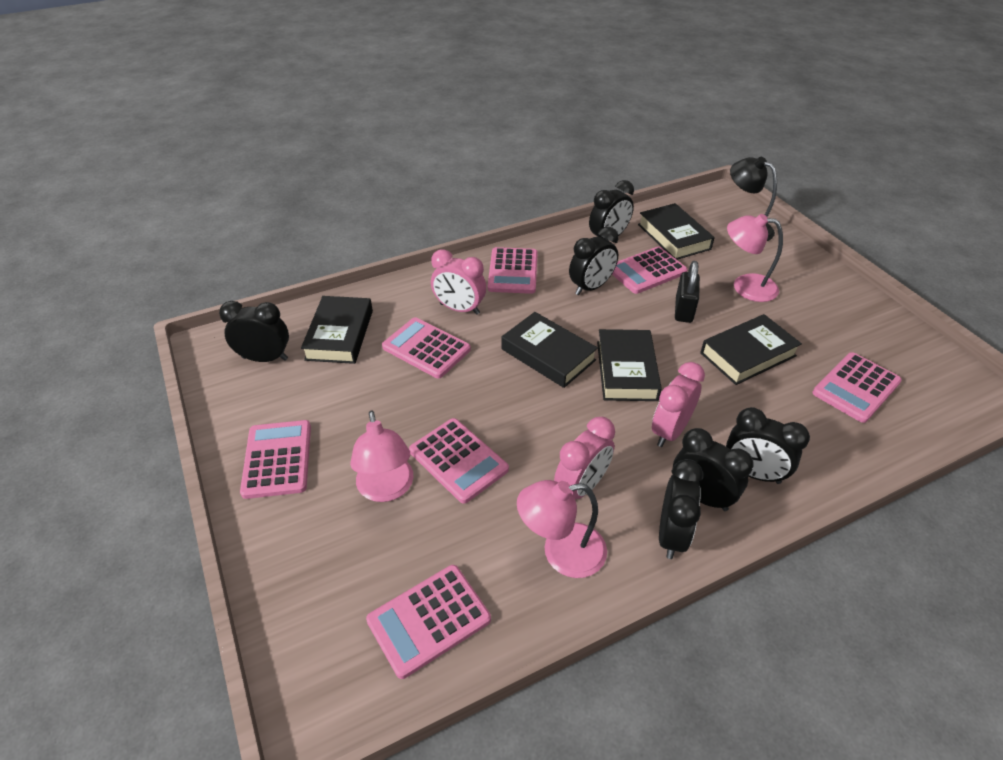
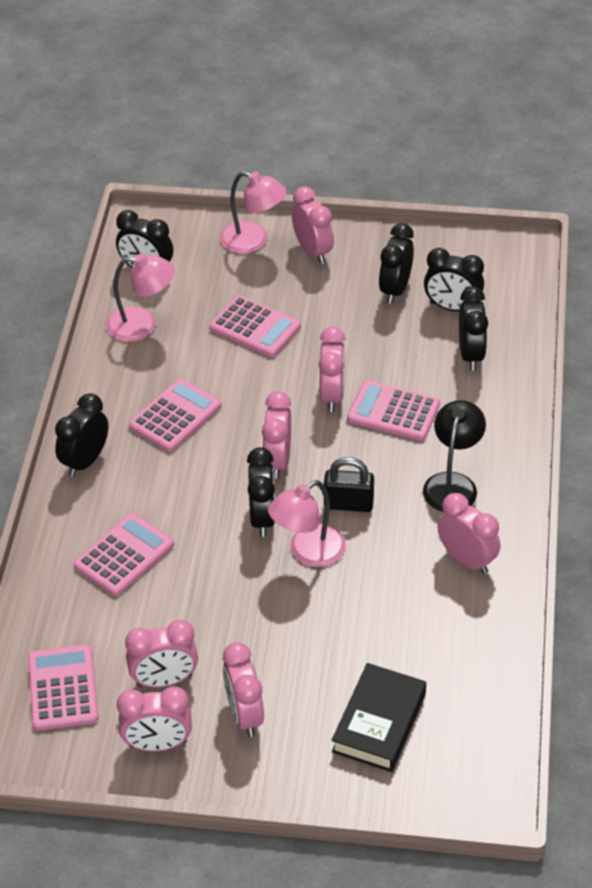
black book: [301,296,373,364] [502,312,598,388] [597,329,662,401] [638,203,715,260] [700,314,802,385] = 5 -> [332,663,426,772] = 1
pink calculator: [240,420,311,499] [366,565,491,679] [382,317,471,378] [409,418,509,504] [488,247,538,294] [612,246,688,294] [812,352,902,423] = 7 -> [28,644,98,730] [74,513,174,596] [129,378,222,452] [209,295,301,357] [347,380,440,441] = 5
pink clock: [431,249,486,315] [554,417,615,499] [652,362,705,447] = 3 -> [117,686,192,751] [125,620,198,688] [223,642,264,737] [262,391,291,479] [292,187,334,264] [319,327,345,412] [438,493,500,574] = 7

